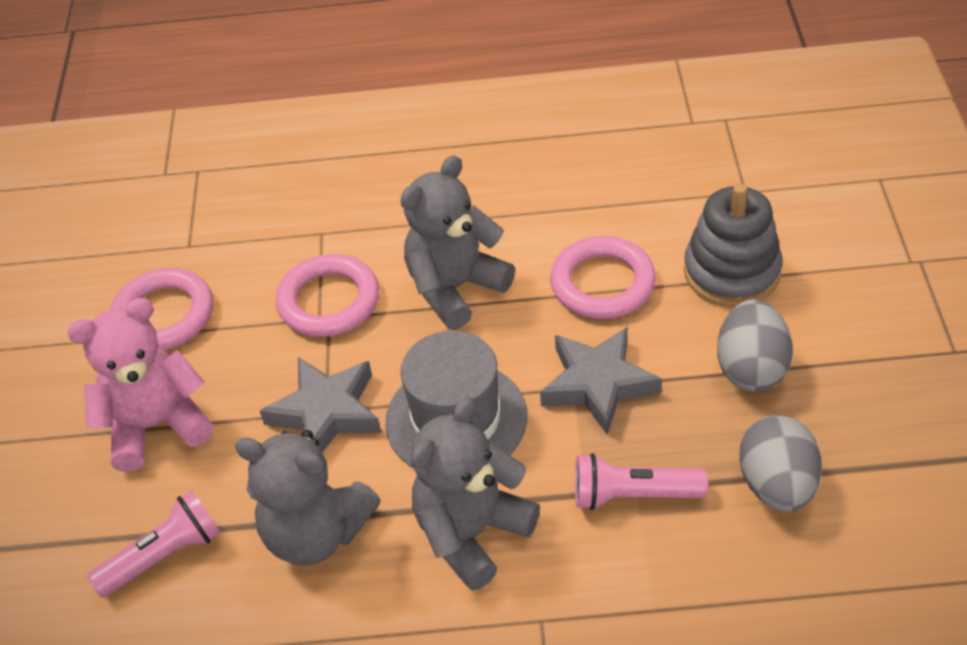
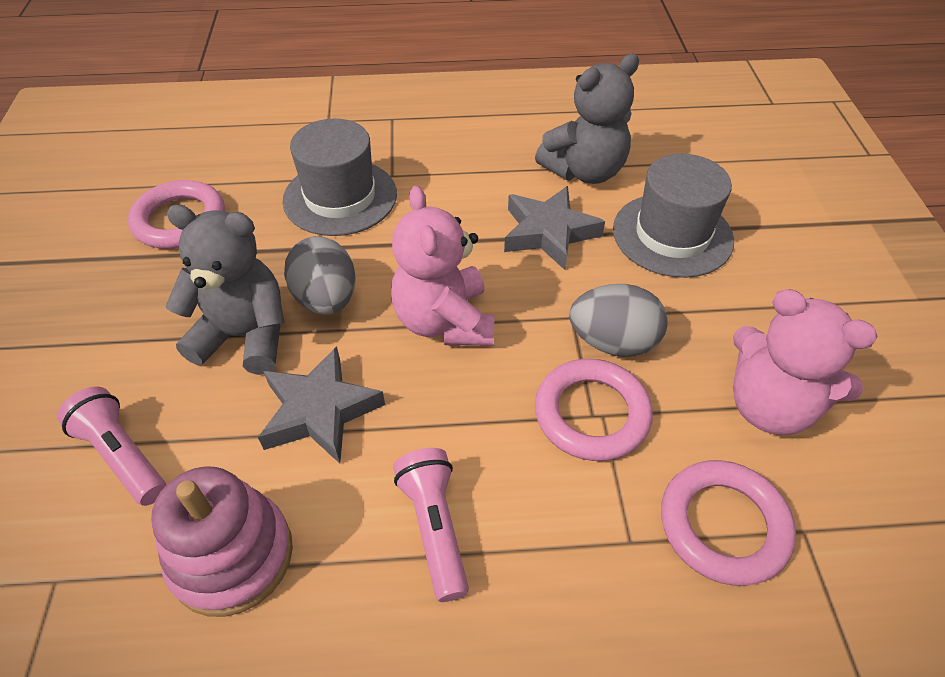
grey hat: [385,331,528,468] = 1 -> [282,119,397,236] [613,154,734,278] = 2
grey stacking toy: [684,184,782,307] = 1 -> none = 0
grey teddy bear: [235,430,381,566] [401,155,515,330] [411,397,540,591] = 3 -> [166,205,285,375] [535,54,639,184] = 2
pink stacking toy: none = 0 -> [151,466,293,617] = 1
pink teddy bear: [67,298,213,472] = 1 -> [391,186,495,346] [733,289,878,435] = 2

